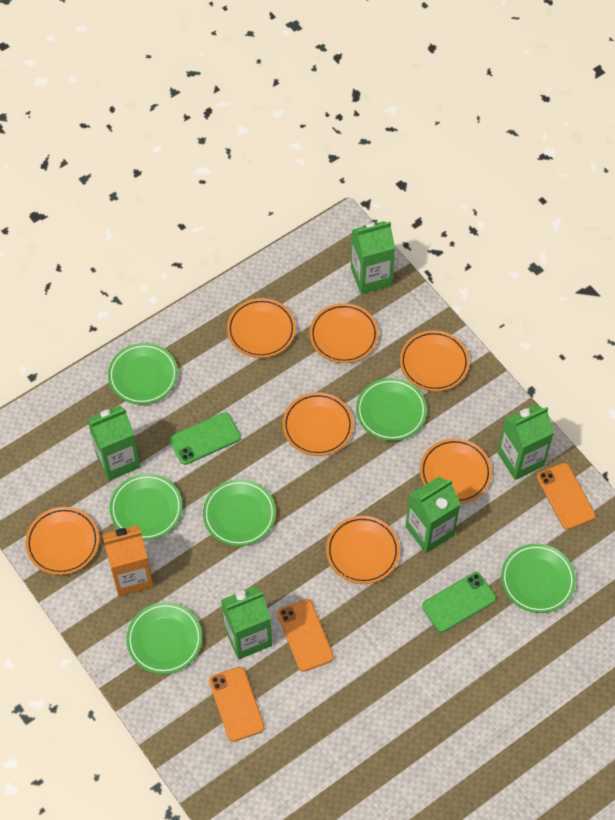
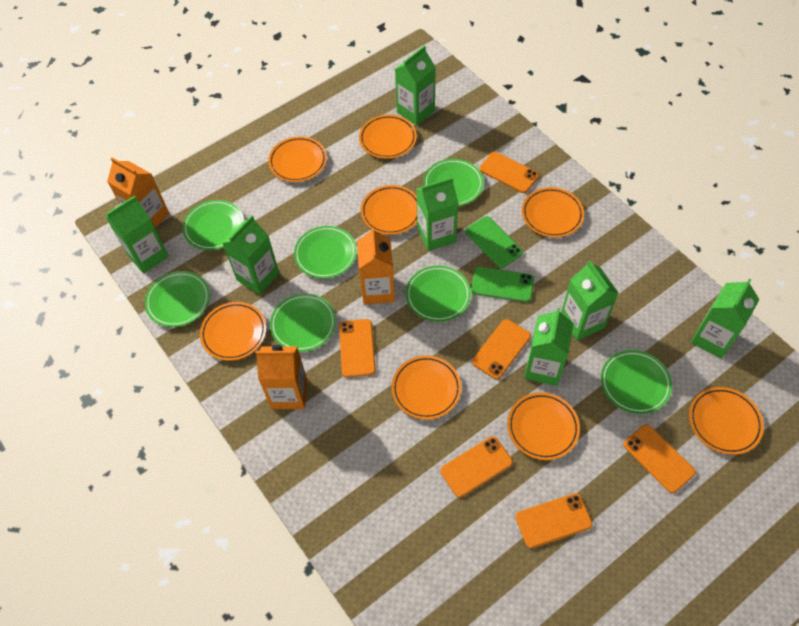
green carton: [87,406,141,481] [221,586,272,660] [351,221,395,294] [405,477,461,553] [497,404,554,480] = 5 -> [105,196,169,273] [223,215,279,295] [395,45,436,126] [417,177,458,251] [524,308,574,386] [561,260,618,340] [691,278,760,359] = 7
green plate: [108,343,178,405] [110,474,183,540] [126,602,202,674] [203,479,276,546] [356,378,427,441] [501,544,576,613] = 6 -> [145,271,210,327] [182,200,244,250] [270,293,336,352] [294,226,357,279] [406,266,471,322] [423,159,484,206] [601,350,672,414] = 7
orange carton: [102,525,154,597] = 1 -> [107,157,169,228] [256,345,307,409] [357,227,395,305] = 3
orange phone: [209,667,265,742] [277,599,334,672] [537,463,596,530] = 3 -> [339,319,376,378] [440,436,513,498] [472,319,531,379] [480,152,539,193] [515,493,593,548] [623,424,696,493] = 6
orange plate: [25,507,99,575] [227,298,296,358] [282,392,353,456] [310,303,379,363] [326,516,400,584] [400,330,470,391] [420,438,492,504] = 7 -> [200,302,266,361] [268,136,327,182] [359,114,417,159] [361,185,417,235] [391,356,461,420] [507,392,580,460] [522,187,584,238] [689,387,764,455] = 8

